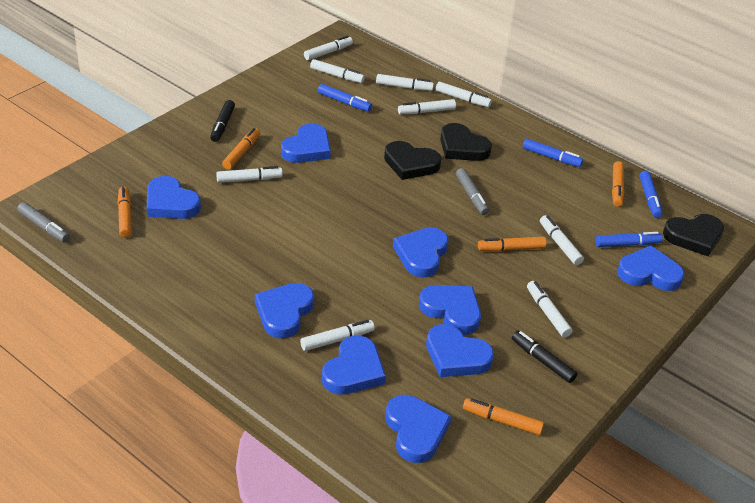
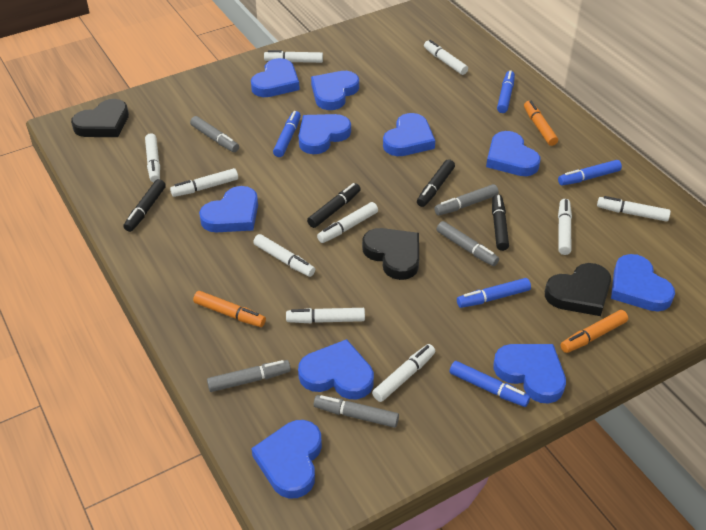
black marker: [210,100,235,142] [512,331,578,383] = 2 -> [123,179,166,232] [307,183,361,228] [417,159,455,207] [492,194,509,251] = 4
blue heart: [147,176,201,219] [255,283,314,338] [281,123,331,163] [322,335,386,395] [385,395,451,463] [393,227,449,277] [419,285,481,335] [426,324,494,377] [617,245,685,291] = 9 -> [199,186,258,232] [251,58,300,97] [251,420,322,498] [298,339,374,399] [299,114,351,154] [311,71,359,110] [383,113,435,156] [486,131,540,176] [493,344,566,404] [611,254,675,311] = 10
blue marker: [318,84,372,112] [523,139,583,167] [595,232,663,247] [639,171,663,218] = 4 -> [273,111,301,157] [449,361,530,407] [457,278,531,308] [497,70,515,113] [558,160,622,186] = 5
grey marker: [17,202,70,243] [456,168,489,215] = 2 -> [190,116,239,152] [207,360,291,392] [314,395,399,428] [434,184,499,215] [437,221,499,266] = 5
orange marker: [117,187,132,238] [222,128,260,170] [463,398,544,435] [478,237,547,251] [612,161,625,207] = 5 -> [193,291,266,327] [524,101,558,146] [561,310,628,353] = 3
white marker: [216,166,283,183] [300,320,375,351] [304,36,353,60] [310,59,365,83] [376,74,434,91] [398,99,456,114] [436,82,492,107] [527,281,573,337] [540,215,584,265] = 9 -> [145,134,160,182] [170,168,238,197] [253,234,315,277] [264,50,323,63] [286,308,365,323] [317,202,378,243] [372,344,436,402] [424,40,468,75] [558,199,572,255] [597,196,671,222] = 10

